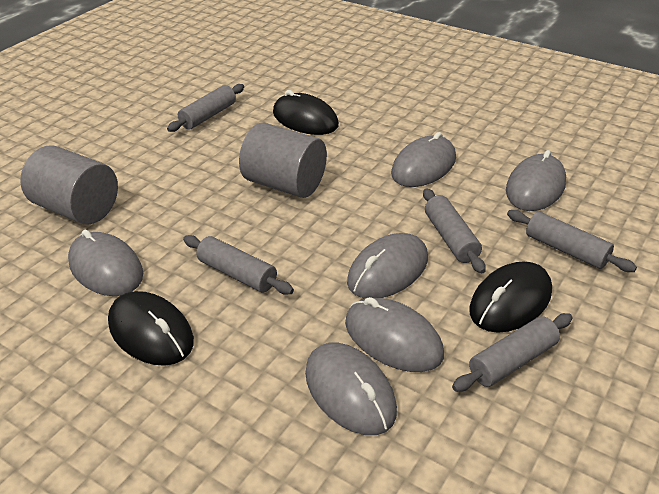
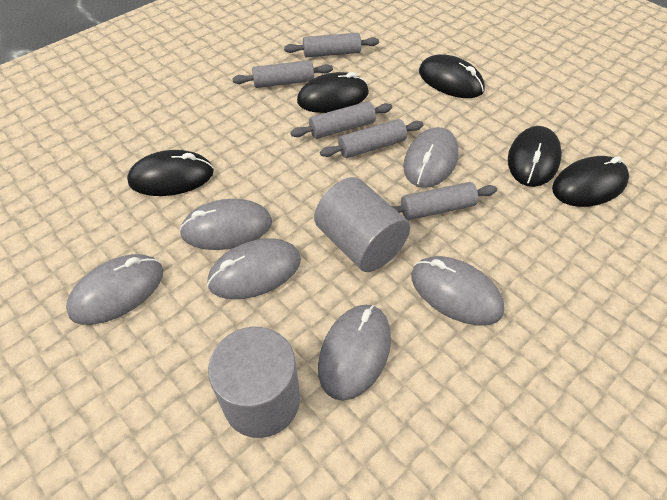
black mouse: [108,291,194,366] [273,90,339,135] [469,262,552,333] = 3 -> [127,150,214,196] [297,72,369,113] [419,54,485,98] [508,126,562,187] [552,156,629,207] = 5

